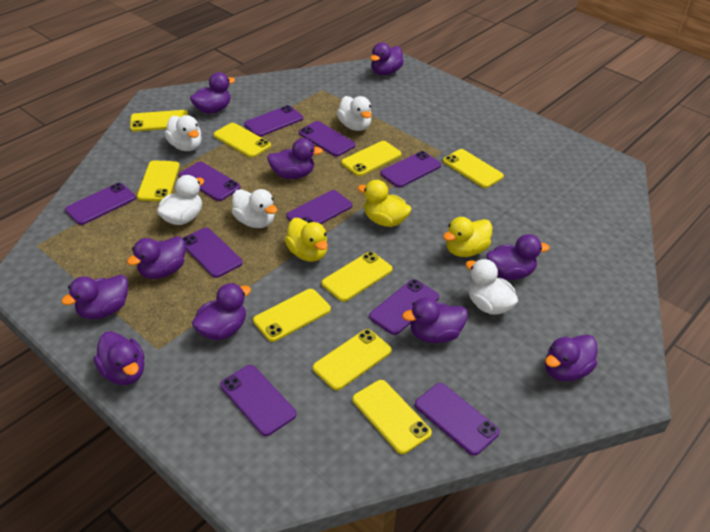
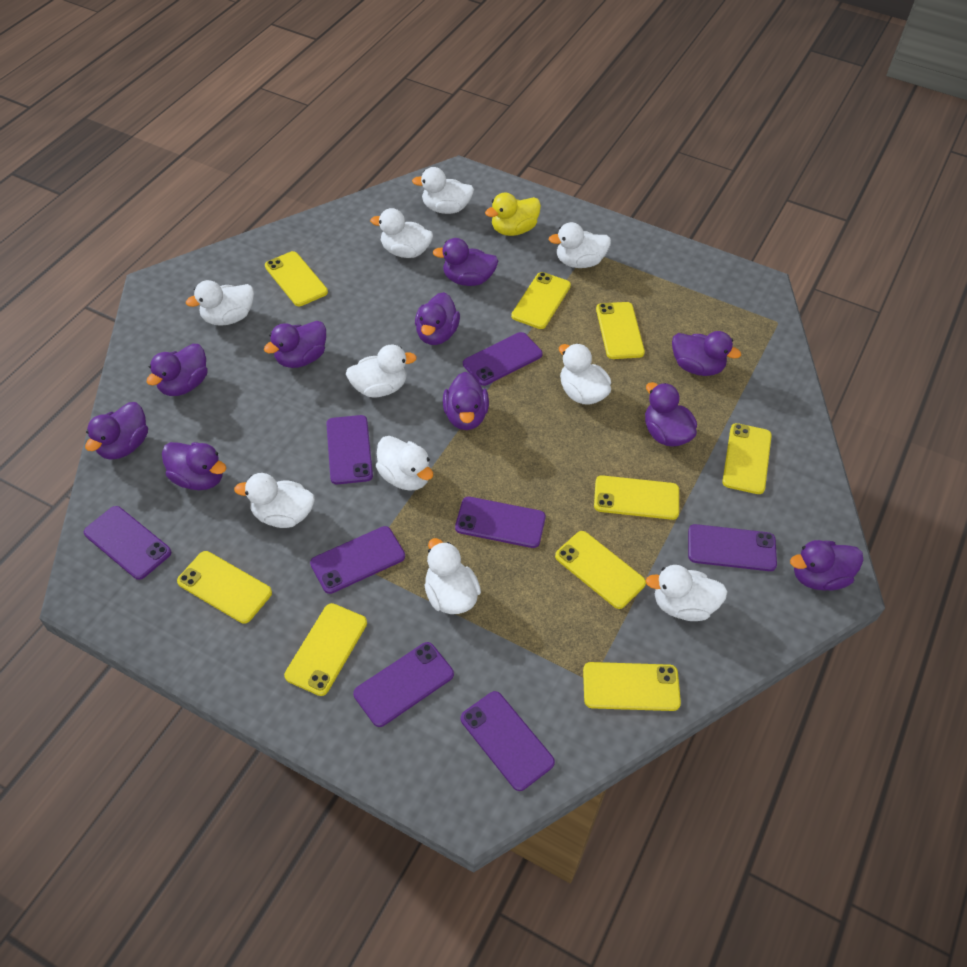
purple phone: [65,183,136,225] [179,162,241,201] [183,228,243,278] [220,365,296,436] [244,105,303,137] [286,190,352,224] [299,121,356,157] [369,279,439,335] [380,151,441,188] [415,383,500,456] = 10 -> [84,506,172,580] [310,526,405,594] [326,415,373,484] [353,642,454,727] [455,497,546,548] [461,691,555,791] [463,332,543,386] [688,524,777,571] = 8
white duck: [157,175,204,225] [164,115,202,151] [232,189,277,228] [337,96,372,131] [466,259,518,315] = 5 -> [186,280,254,326] [234,473,315,528] [346,345,417,398] [370,208,433,258] [376,436,433,491] [412,167,474,214] [424,538,481,614] [549,222,611,268] [559,343,611,405] [646,565,727,621] = 10
yellow duck: [284,218,328,262] [357,180,412,227] [443,217,492,257] = 3 -> [485,192,541,236] = 1

